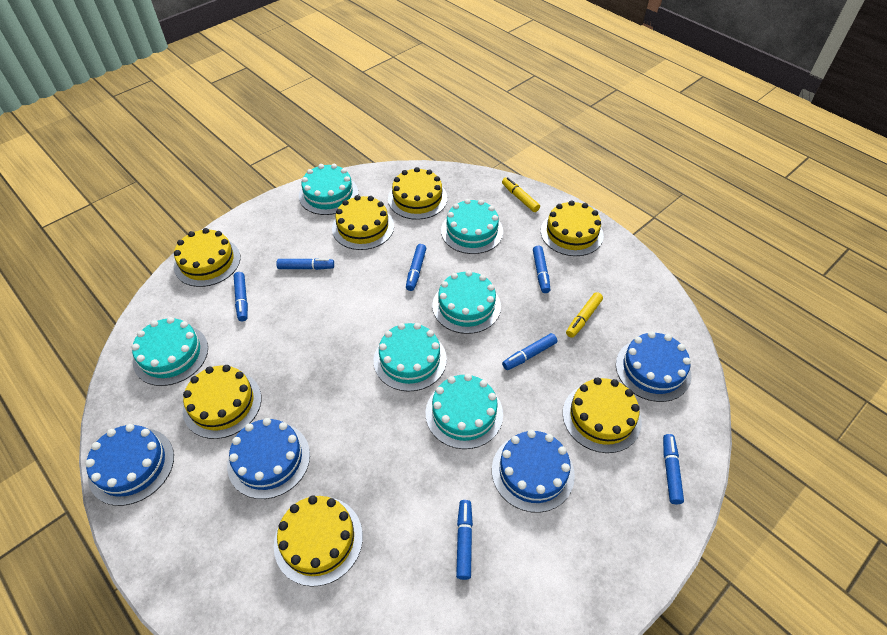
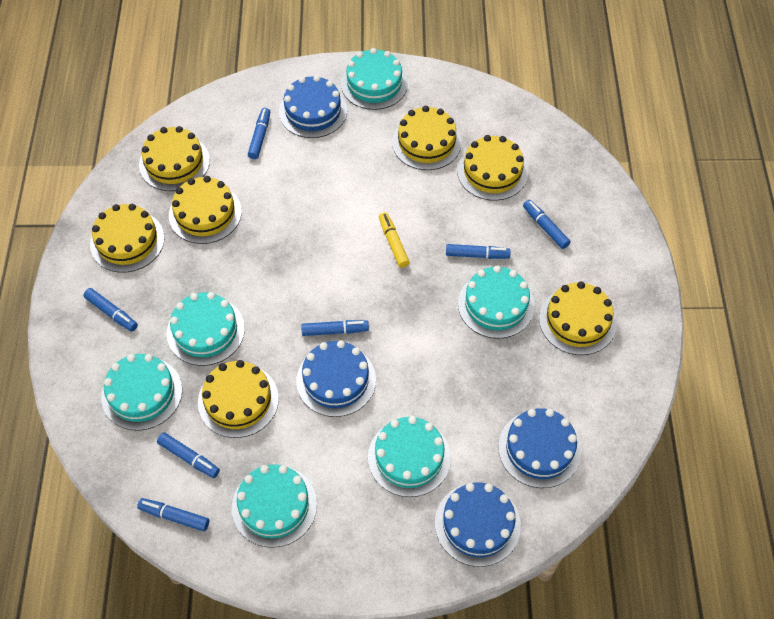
yellow marker: [502,177,540,212] [566,292,603,338] = 2 -> [379,212,410,268] = 1

